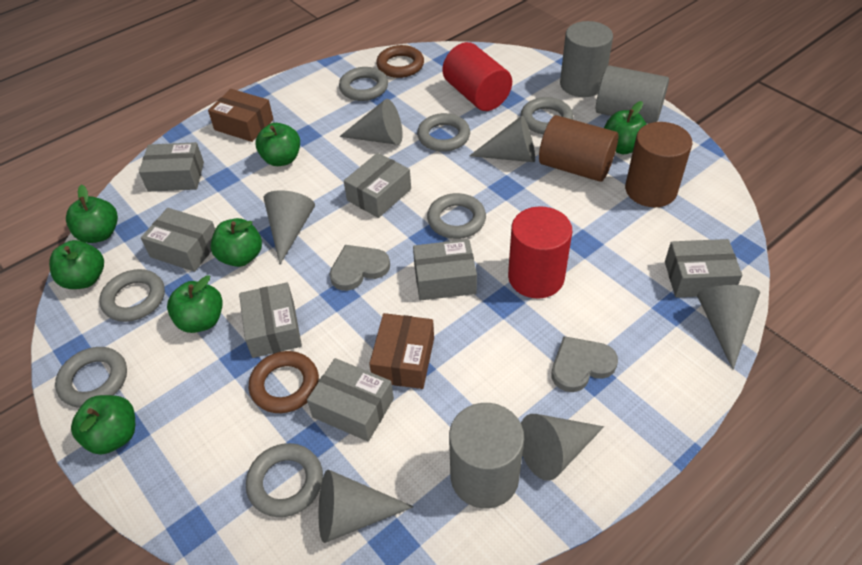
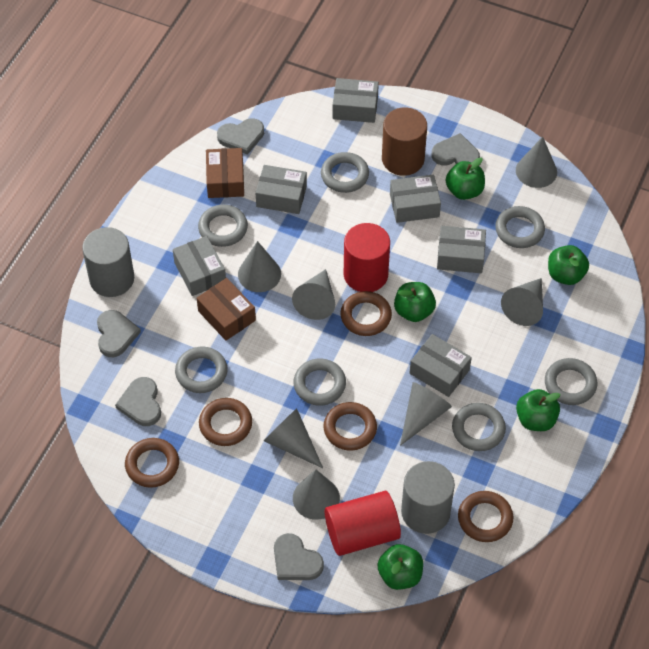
brown cylinder: [539,115,618,182] [625,122,692,207] = 2 -> [382,108,427,176] = 1
brown ring: [249,351,319,413] [376,45,424,78] = 2 -> [125,438,179,488] [199,398,252,446] [324,402,377,451] [340,291,392,336] [458,491,513,542] = 5
green apple: [49,240,104,289] [66,185,118,243] [71,395,135,455] [167,275,223,333] [211,218,262,267] [256,123,300,166] [604,101,647,154] = 7 -> [377,544,423,590] [394,282,436,322] [446,157,485,200] [516,389,561,431] [548,245,589,285] = 5
grey box: [139,142,204,192] [141,208,215,272] [239,282,302,358] [307,358,394,442] [344,153,411,218] [413,239,477,301] [665,239,742,298] = 7 -> [173,236,226,296] [256,165,307,214] [332,78,379,123] [390,175,441,223] [410,334,472,397] [437,226,486,273] = 6
grey cone: [263,190,315,264] [319,470,414,543] [339,99,403,145] [469,115,535,162] [521,414,604,481] [697,285,760,370] = 6 -> [238,241,281,292] [264,408,323,468] [292,269,335,320] [293,470,340,520] [400,382,452,446] [501,278,543,326] [516,136,557,188] = 7
grey cylinder: [449,403,524,509] [560,21,613,97] [596,65,669,124] = 3 -> [82,227,134,297] [401,461,455,534] = 2
grey heart: [329,245,390,291] [551,336,618,392] = 2 -> [97,310,141,357] [115,377,161,426] [217,118,264,155] [274,533,324,580] [432,133,480,166] = 5

